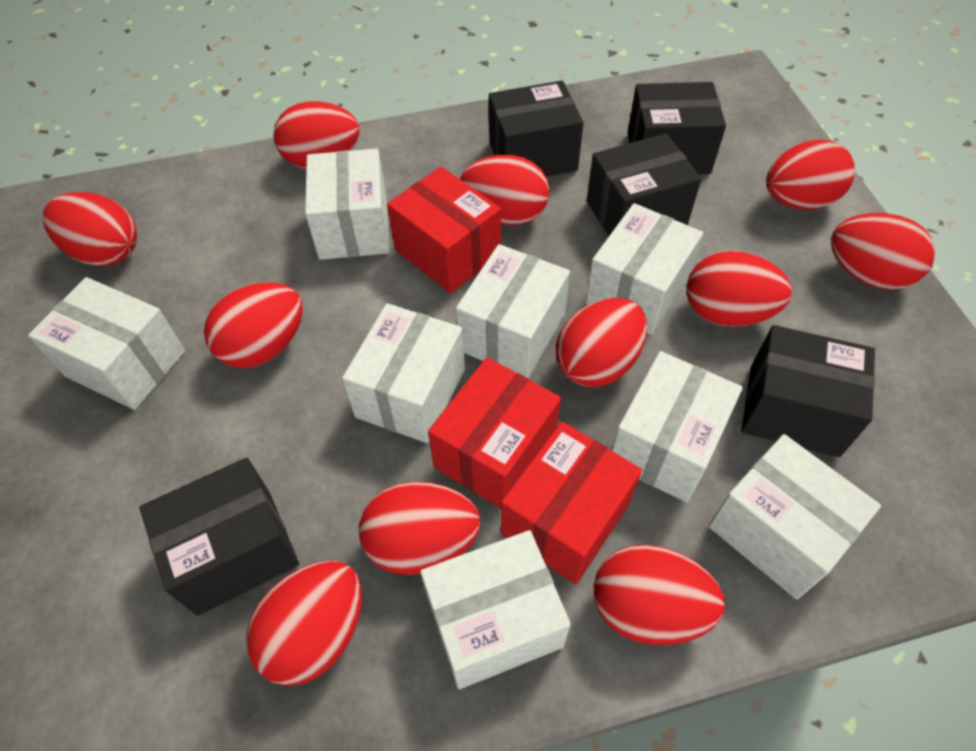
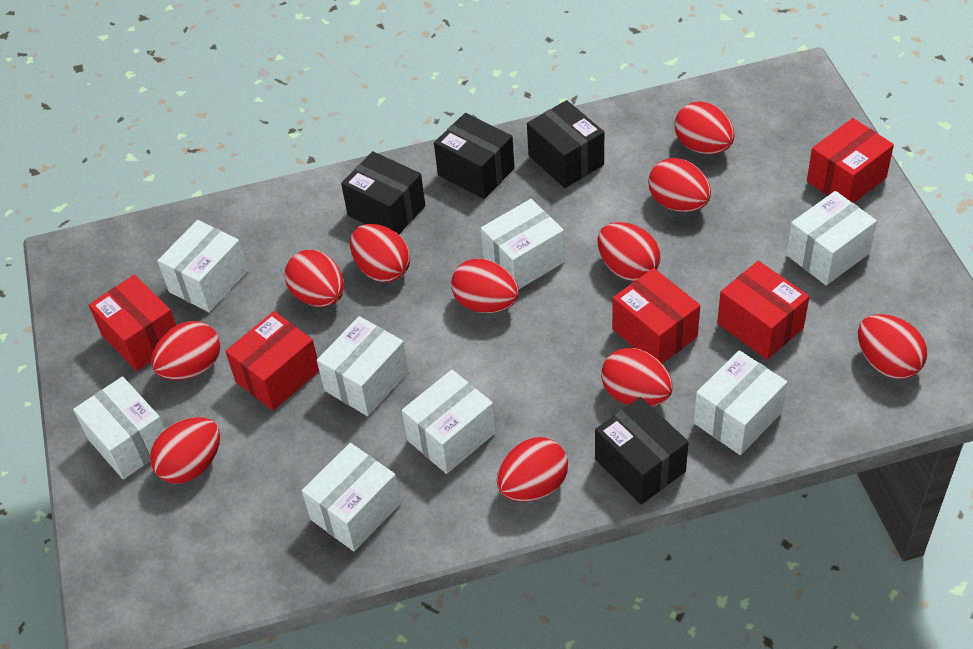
black box: [139,458,299,616] [489,81,583,177] [587,133,701,236] [627,82,726,174] [741,325,875,457] = 5 -> [341,151,425,234] [434,113,515,199] [527,100,604,188] [595,397,689,504] = 4
red box: [387,167,501,293] [428,357,561,508] [501,422,642,584] = 3 -> [89,275,176,371] [225,311,319,411] [612,268,700,364] [717,261,809,360] [807,118,894,203] = 5

